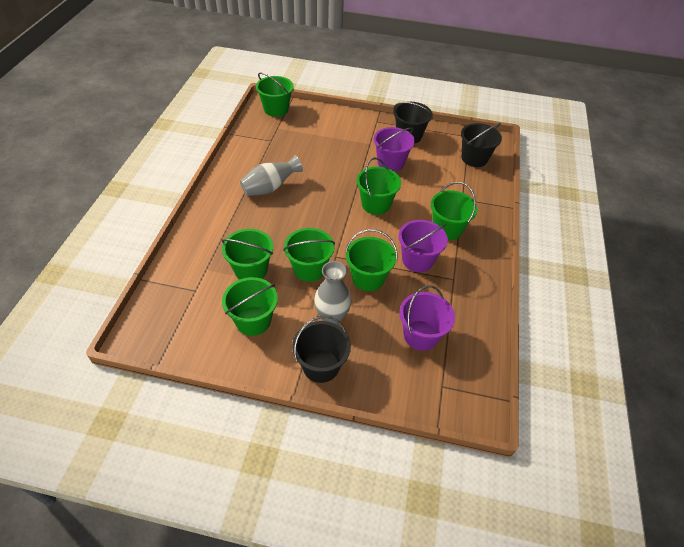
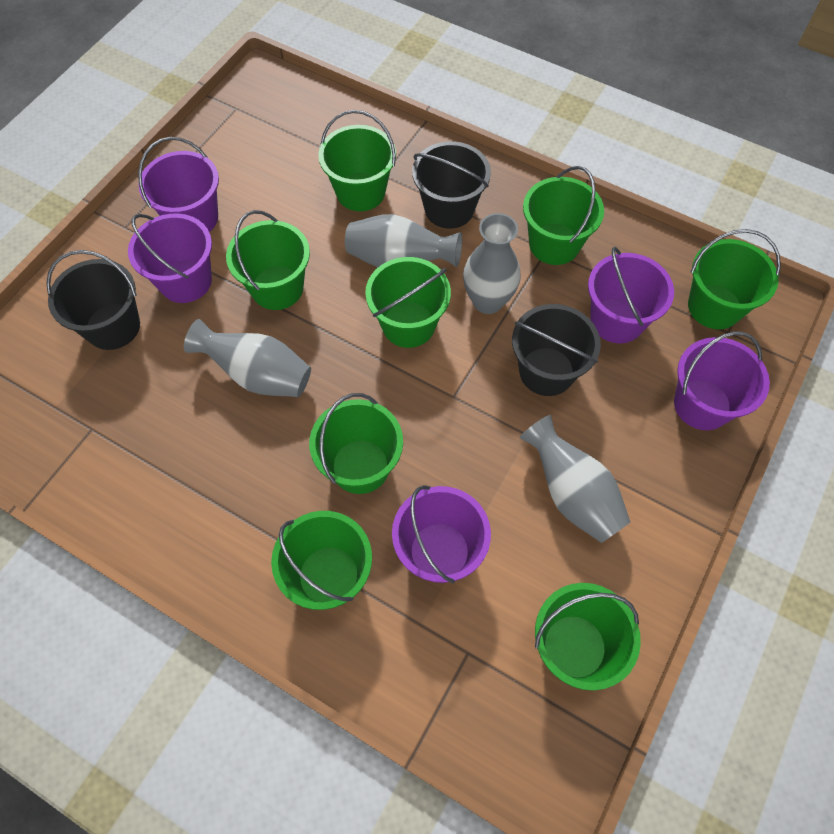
green bucket: [222,229,273,280] [222,277,278,336] [256,72,294,117] [283,228,335,282] [345,229,398,291] [357,157,401,215] [431,182,477,240] = 7 -> [226,210,310,310] [271,511,372,610] [309,393,403,494] [318,110,396,211] [365,257,451,348] [523,166,604,265] [535,583,641,691] [688,229,781,329] = 8
grey vase: [240,155,303,196] [314,261,351,325] = 2 -> [184,319,311,397] [345,214,462,267] [463,213,521,314] [520,415,630,543] = 4
purple bucket: [374,127,415,172] [398,220,448,272] [400,285,455,351] = 3 -> [128,213,212,303] [138,137,219,232] [392,485,491,583] [588,247,674,344] [674,331,770,430] = 5

